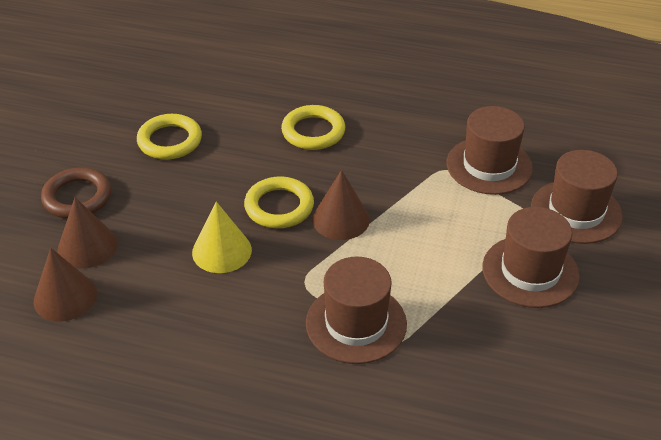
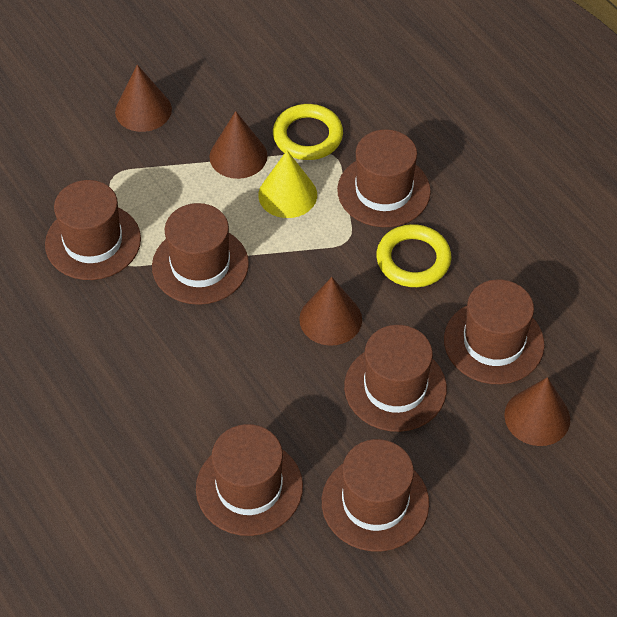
brown cone: [34,248,97,322] [57,197,118,269] [312,170,370,240] = 3 -> [115,65,172,132] [209,111,267,179] [299,277,362,346] [504,377,570,446] = 4
brown hat: [306,257,407,364] [447,106,533,195] [482,207,580,308] [531,150,623,244] = 4 -> [45,180,141,280] [152,203,249,305] [196,424,303,536] [322,439,429,551] [337,129,431,227] [344,325,447,432] [444,279,545,384] = 7
brown ring: [41,167,111,218] = 1 -> none = 0
yellow ring: [137,114,202,159] [244,176,314,228] [281,105,345,150] = 3 -> [273,104,343,160] [376,224,451,287] = 2

